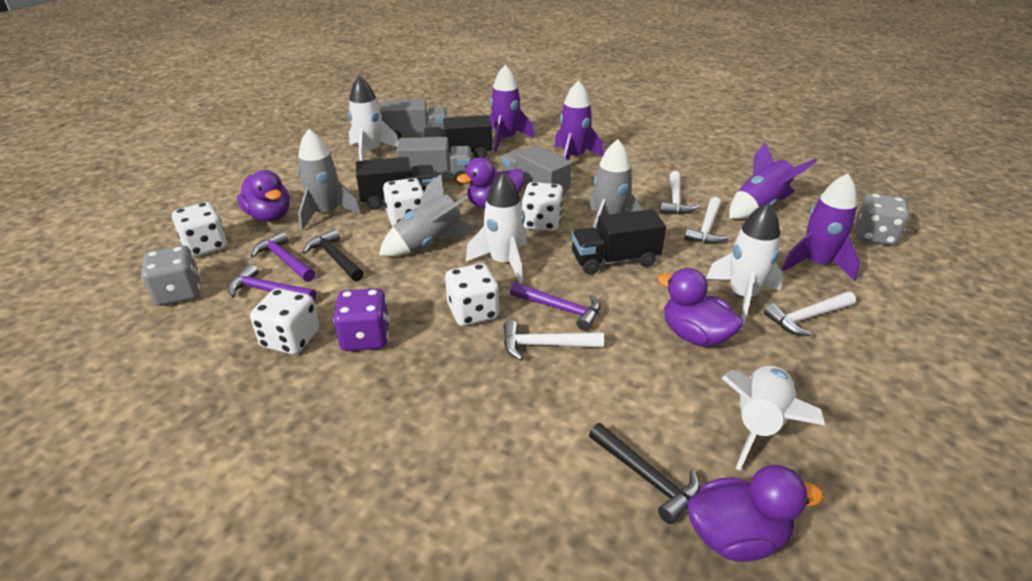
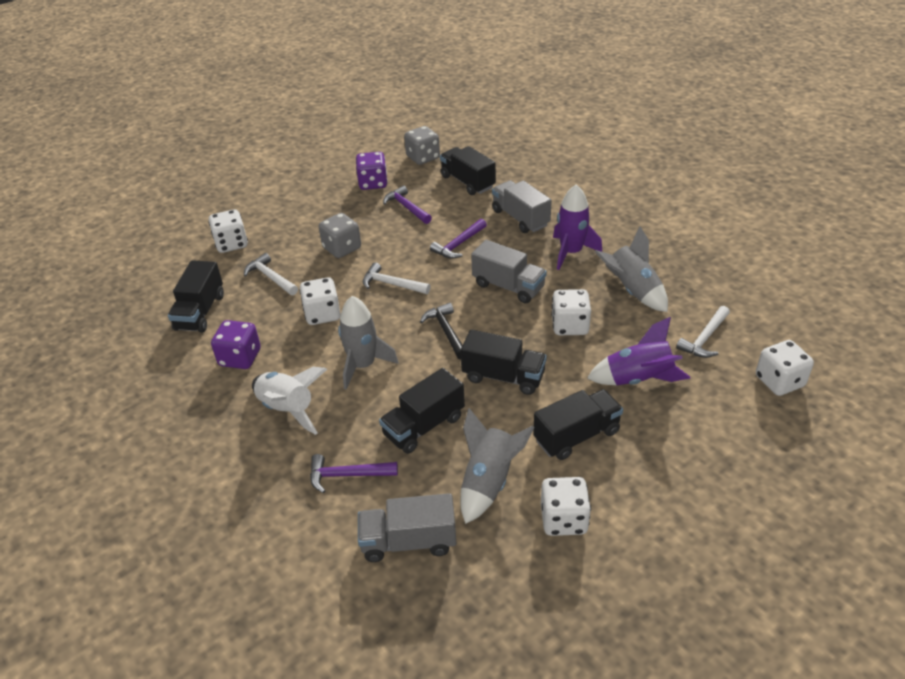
black hammer: [302,229,364,281] [589,423,700,524] = 2 -> [420,303,462,359] = 1
black truck: [356,157,435,210] [423,115,492,158] [571,209,666,275] = 3 -> [168,260,224,333] [379,368,465,454] [440,146,496,195] [461,329,547,395] [533,389,623,460] = 5
purple dice: [333,288,389,351] = 1 -> [211,320,261,369] [356,152,388,190] = 2
purple duck: [237,170,290,221] [456,157,524,208] [657,268,743,347] [687,465,823,562] = 4 -> none = 0
purple rocket: [489,65,534,152] [554,80,604,160] [729,142,818,219] [781,173,860,281] = 4 -> [553,184,602,270] [587,317,690,385] = 2
white hammer: [504,320,604,360] [660,171,699,214] [685,197,729,244] [764,292,856,336] = 4 -> [244,253,298,295] [363,263,431,294] [676,306,730,358] = 3
white rocket: [348,76,398,161] [466,172,527,284] [706,202,783,323] [722,366,825,471] = 4 -> [252,367,327,435] = 1

